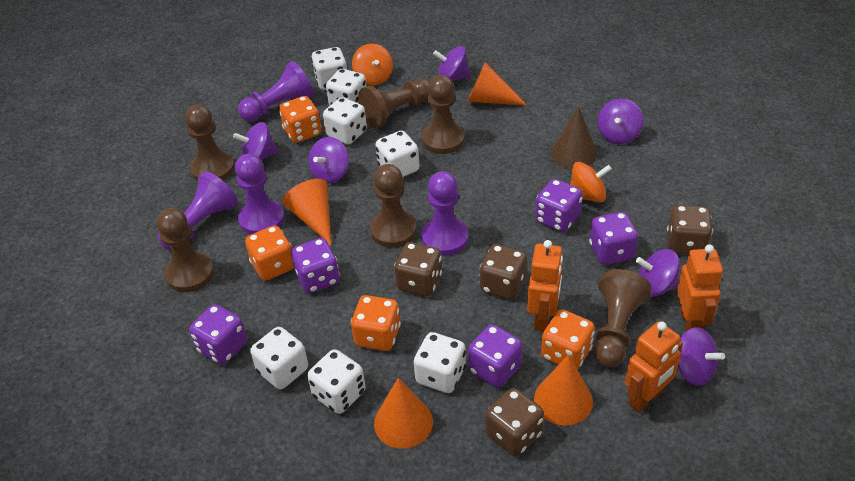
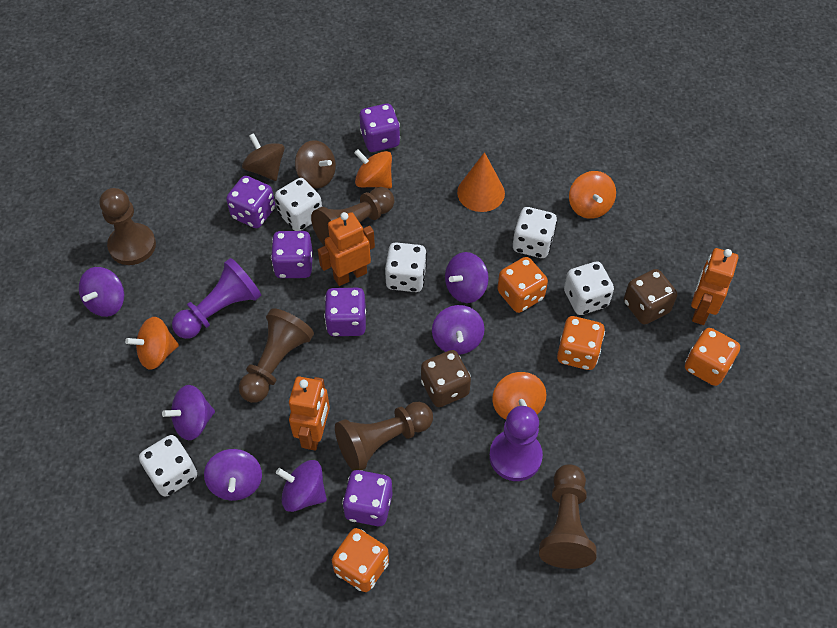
brown cone: [551,106,597,169] = 1 -> none = 0
brown dice: [394,242,442,296] [480,244,527,300] [486,388,544,456] [667,205,713,254] = 4 -> [421,350,471,407] [624,269,677,325] = 2
brown pawn: [157,208,214,292] [185,105,235,181] [358,79,429,128] [370,164,417,248] [422,75,464,154] [593,269,652,367] = 6 -> [99,188,156,265] [239,308,314,403] [311,187,394,246] [335,401,433,471] [539,464,597,569] = 5
brown spinning top: none = 0 -> [242,133,285,181] [295,140,336,188] = 2
orange cone: [282,179,331,245] [374,378,433,449] [467,62,527,106] [534,355,593,426] = 4 -> [457,152,505,212] = 1
orange spinning top: [352,43,393,86] [570,162,612,202] = 2 -> [125,317,179,370] [354,149,392,189] [492,372,546,420] [569,171,616,219] = 4
purple pawn: [158,172,238,250] [235,154,285,235] [238,61,314,122] [421,171,468,256] = 4 -> [172,258,261,339] [489,406,543,481] = 2
white dice: [250,327,308,389] [307,349,366,414] [311,47,347,90] [323,97,367,145] [326,69,367,106] [375,131,419,177] [414,332,466,393] = 7 -> [139,435,197,497] [275,178,322,231] [385,242,427,292] [513,207,557,258] [564,262,614,315] = 5

